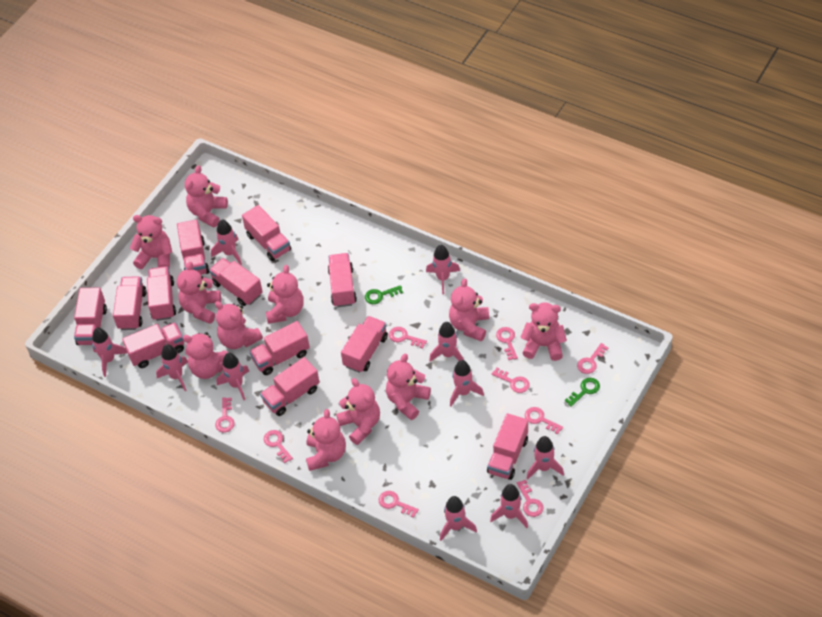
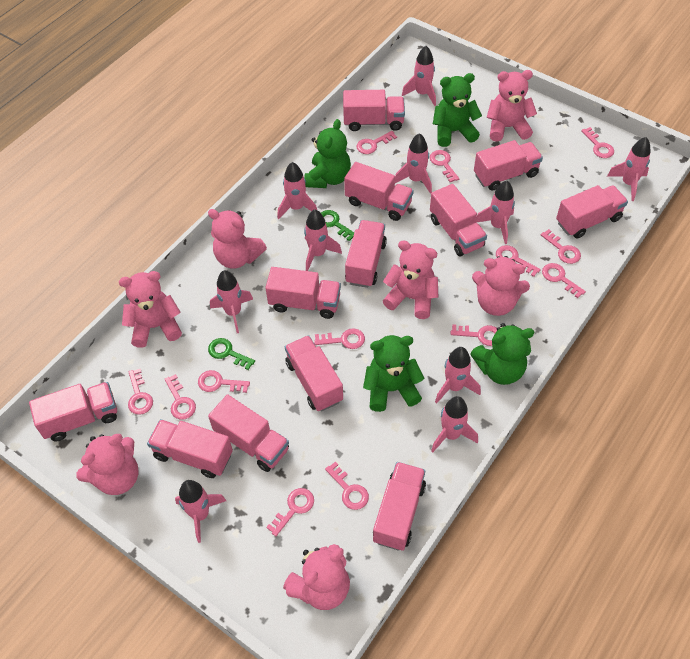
green teddy bear: none = 0 -> [304,119,351,188] [363,335,424,412] [433,73,482,147] [470,323,534,385] = 4
pink key: [215,397,235,433] [264,430,293,463] [379,491,419,518] [389,327,427,349] [492,368,530,393] [496,327,518,360] [517,480,544,517] [525,407,563,434] [577,343,609,374] = 9 -> [128,369,153,415] [165,374,196,420] [198,370,250,393] [266,488,314,536] [314,328,365,349] [325,462,369,510] [356,131,397,154] [430,150,459,182] [451,324,497,346] [496,245,541,277] [541,229,581,264] [542,263,586,298] [581,127,614,158] = 13
pink teddy bear: [130,215,172,269] [177,262,221,324] [182,332,228,379] [185,165,228,227] [215,301,263,349] [266,265,304,324] [306,409,346,471] [336,378,380,445] [386,354,431,420] [449,278,489,341] [520,302,567,361] = 11 -> [76,434,139,495] [119,271,182,348] [208,209,267,268] [283,544,350,610] [383,240,438,319] [472,256,530,316] [487,70,537,142] = 7

